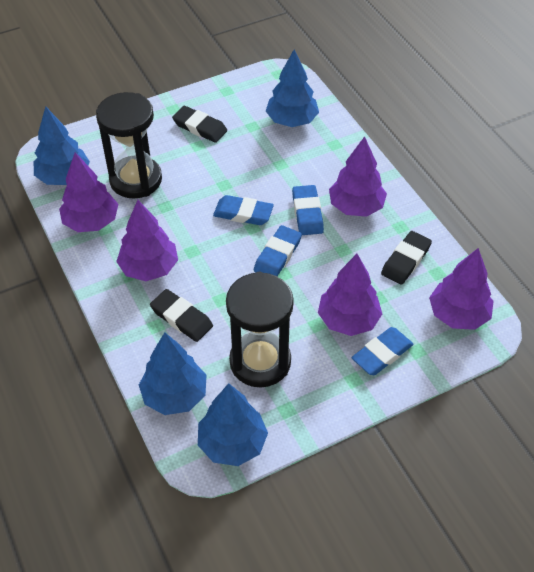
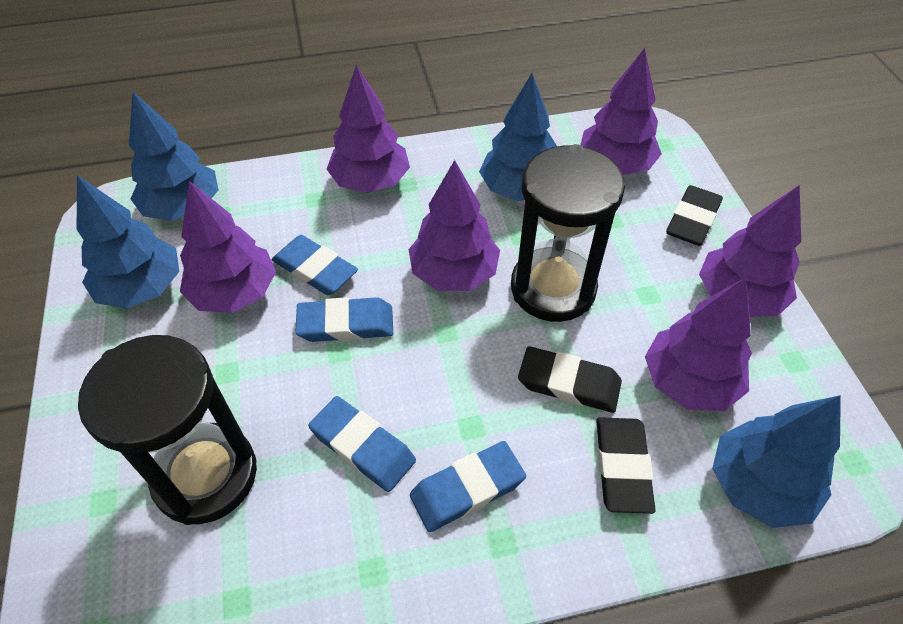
purple tree: [59,152,118,232] [116,200,178,281] [318,254,382,336] [329,136,387,217] [429,248,493,330] = 5 -> [180,181,276,313] [327,65,410,193] [408,160,500,291] [580,48,662,175] [645,278,752,411] [699,185,801,317] = 6

